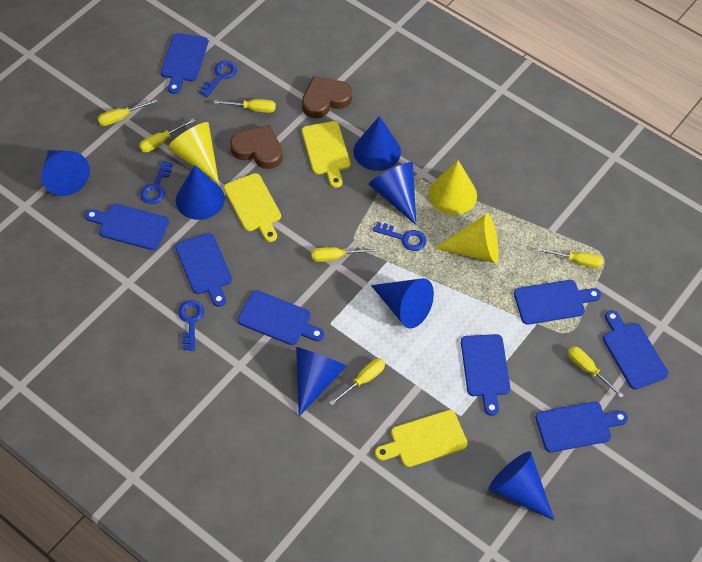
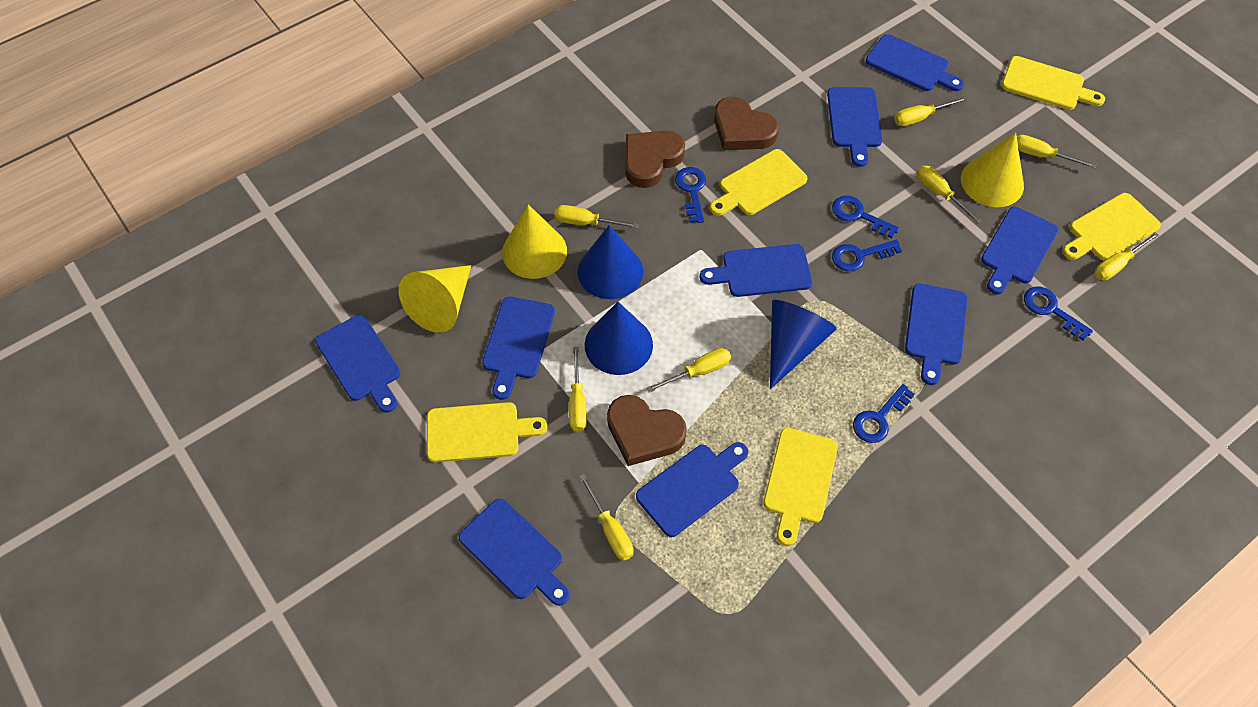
blue cone: [41,150,90,196] [176,165,225,220] [296,347,347,416] [353,116,401,171] [369,162,416,225] [371,278,434,328] [488,452,554,520] = 7 -> [578,225,643,299] [585,302,653,375] [770,300,837,389] = 3
blue cutting board: [85,204,169,250] [161,33,208,94] [175,233,232,307] [238,290,324,345] [461,334,510,416] [514,280,601,325] [536,402,628,452] [603,310,668,389] = 8 -> [315,315,401,413] [459,499,570,606] [482,297,555,400] [636,442,748,537] [700,244,812,297] [827,87,883,167] [866,34,964,91] [905,284,967,385] [981,207,1058,294] = 9
blue key: [140,161,173,204] [178,300,204,351] [199,61,237,97] [373,222,426,251] = 4 -> [675,167,706,223] [832,195,899,238] [832,239,902,271] [853,384,915,443] [1024,286,1093,340] = 5
brown heart: [230,125,283,169] [302,76,352,118] = 2 -> [607,395,687,466] [626,131,685,188] [714,97,779,150] = 3
yellow cutting board: [224,173,281,242] [302,121,350,188] [375,410,468,467] = 3 -> [427,402,547,462] [710,149,808,216] [763,428,838,546] [1002,56,1105,110] [1062,193,1161,261] = 5
yellow screwdriver: [98,99,157,126] [139,119,195,152] [214,99,276,113] [311,247,378,262] [329,359,385,405] [537,248,604,268] [568,346,624,398] = 7 -> [555,205,639,228] [569,347,587,432] [579,474,633,561] [646,348,731,393] [894,97,967,126] [917,166,982,224] [1017,135,1096,168] [1095,232,1159,281] = 8

